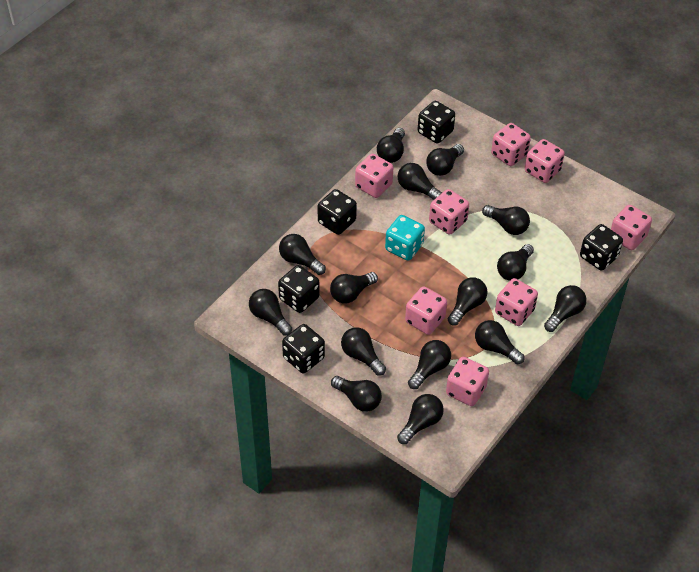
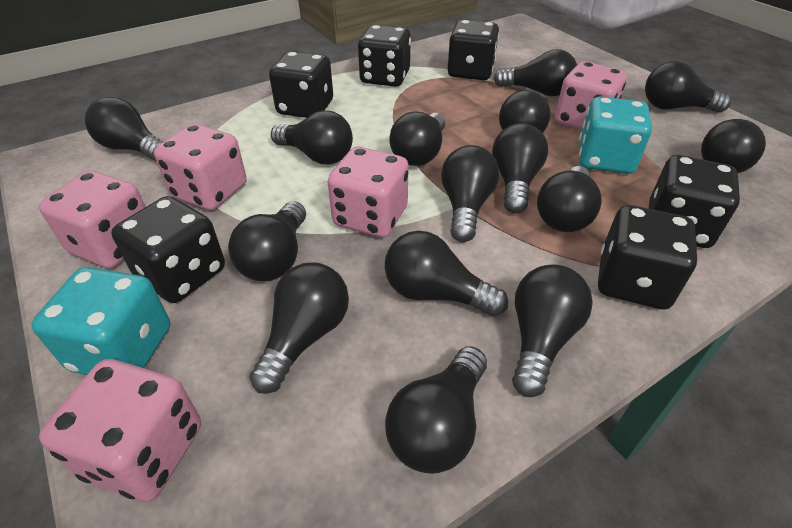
black dice: [278,265,320,313] [282,324,325,373] [318,189,357,235] [418,101,455,144] [580,224,623,271] = 5 -> [111,196,225,303] [269,51,333,118] [358,25,411,87] [448,20,499,80] [598,205,697,309] [649,155,740,248] = 6
pink dice: [355,154,393,198] [405,287,447,335] [429,189,469,235] [446,357,489,406] [491,123,531,166] [495,278,538,326] [525,139,565,183] [611,205,652,250] = 8 -> [39,171,146,268] [39,359,201,502] [154,124,247,210] [328,147,409,238] [555,61,627,130] = 5
turquoise dice: [385,215,425,261] = 1 -> [32,267,170,375] [579,96,652,174] = 2

